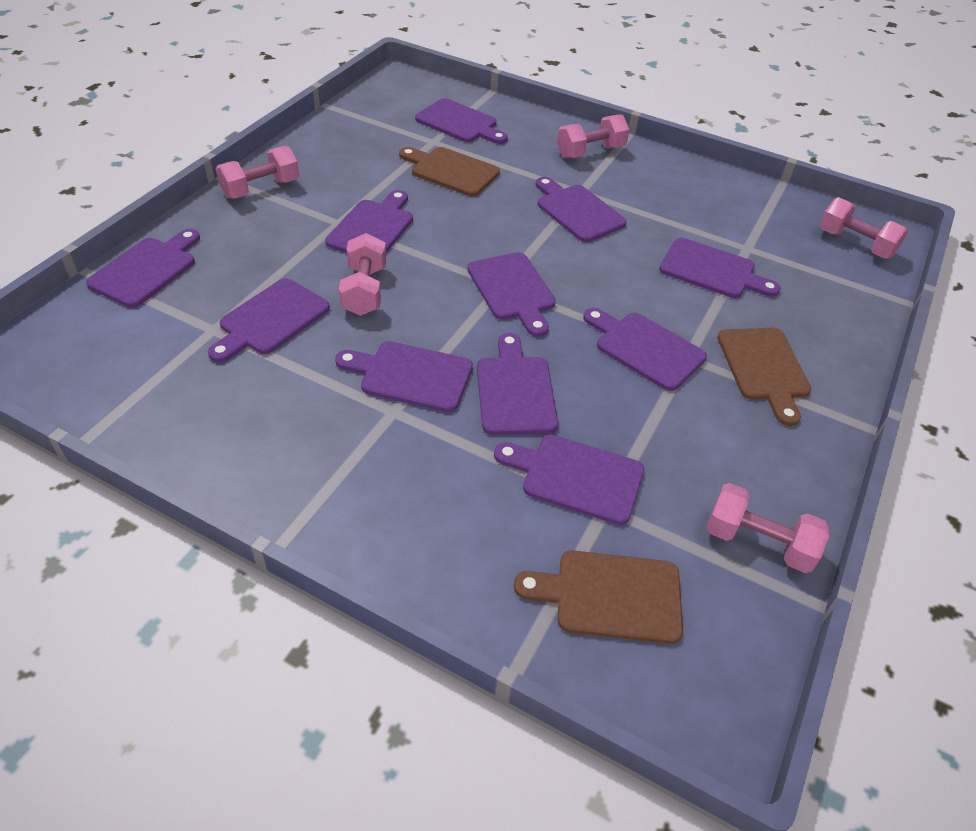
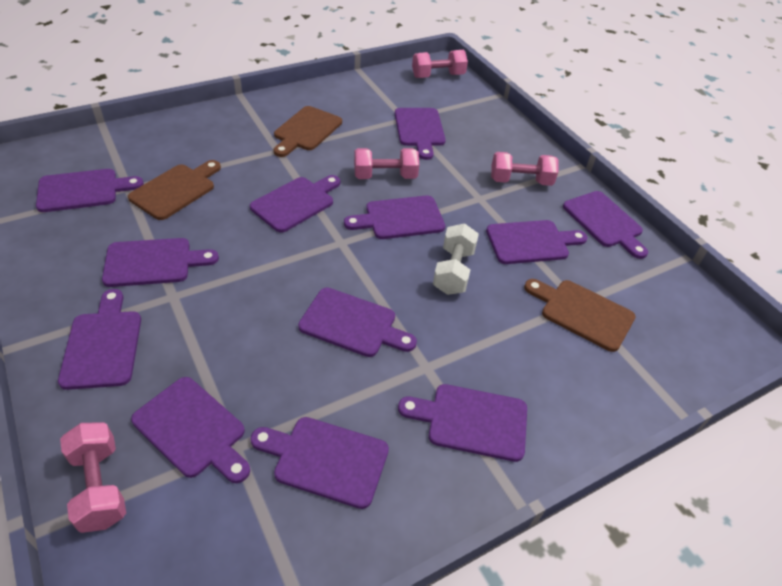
pink dumbbell: [216,146,299,199] [339,233,386,316] [557,114,630,158] [706,483,829,573] [820,197,908,259] = 5 -> [60,422,126,533] [354,148,419,179] [412,50,468,78] [491,152,558,186] = 4
purple cutting board: [86,229,200,307] [208,278,330,362] [325,190,413,253] [335,341,473,412] [415,98,508,144] [467,252,556,337] [477,333,558,435] [494,435,644,525] [536,177,627,242] [583,308,707,391] [659,238,781,298] = 11 -> [36,169,144,212] [58,289,141,390] [102,238,219,287] [131,377,250,483] [250,175,340,233] [250,417,389,509] [298,287,417,357] [344,196,445,239] [395,108,446,160] [398,384,527,462] [486,220,587,264] [563,191,648,259] = 12
white dumbbell: none = 0 -> [433,223,479,295] = 1

